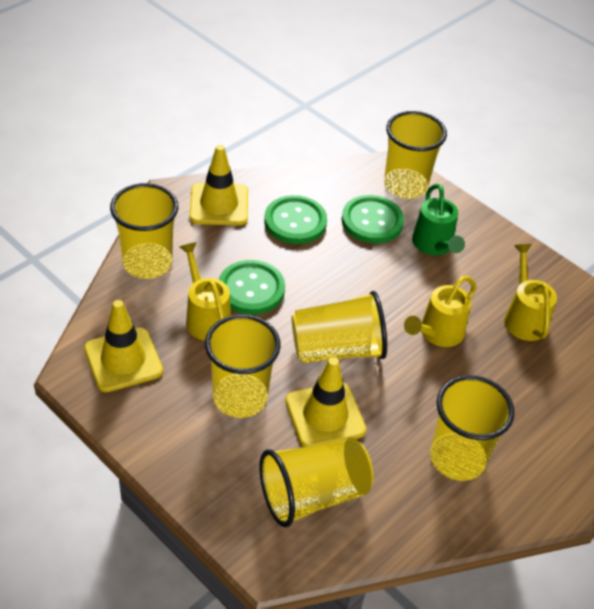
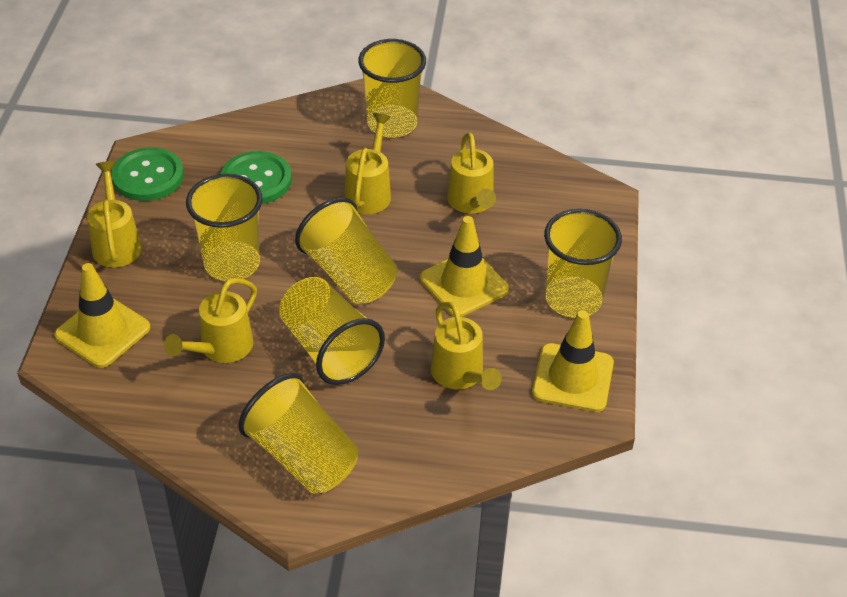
green button: [219,260,285,315] [264,195,327,244] [342,195,404,243] = 3 -> [111,147,184,201] [221,151,292,204] = 2
green watering can: [412,184,465,255] = 1 -> none = 0
yellow watering can: [180,242,231,341] [404,276,477,347] [504,244,557,341] = 3 -> [87,161,142,268] [164,278,257,363] [344,113,391,214] [431,302,502,390] [447,132,496,214] = 5

